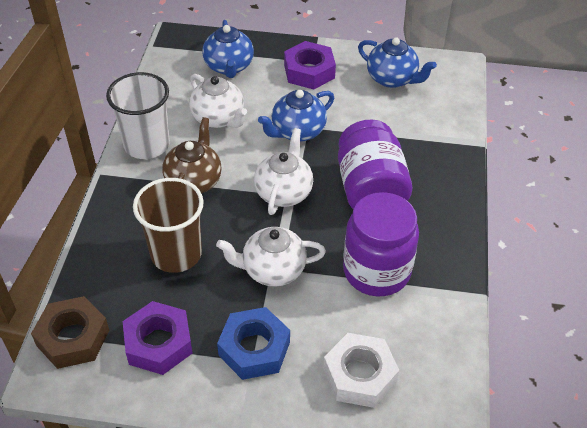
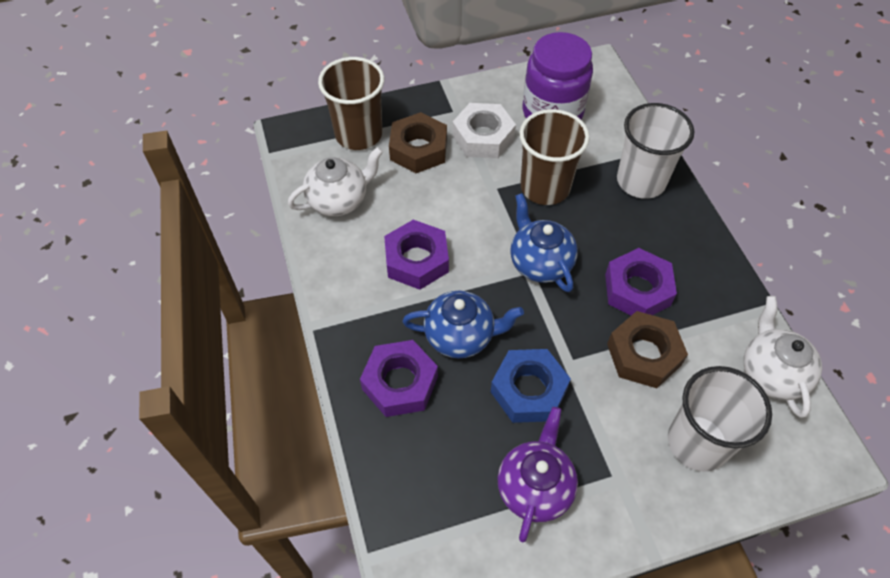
blue teapot: [202,20,254,78] [258,90,334,141] [358,37,437,88] = 3 -> [402,290,524,359] [510,193,578,292] = 2
brown cup: [133,178,204,273] = 1 -> [318,57,384,150] [519,109,590,205] = 2
brown nut: [31,296,109,369] = 1 -> [389,112,447,173] [607,311,688,388] = 2
brown teapot: [162,117,221,194] = 1 -> none = 0
purple jar: [338,119,412,209] [343,192,419,296] = 2 -> [523,32,593,119] = 1
purple nut: [123,301,192,375] [284,41,336,90] = 2 -> [360,340,438,417] [384,220,449,290] [605,248,677,315] = 3
purple teapot: none = 0 -> [497,407,578,542] = 1
white cup: [106,72,170,159] = 1 -> [617,103,694,199] [668,366,772,472] = 2
white teapot: [189,74,247,128] [216,227,326,287] [254,128,313,215] = 3 -> [288,147,383,216] [744,296,822,418] = 2

